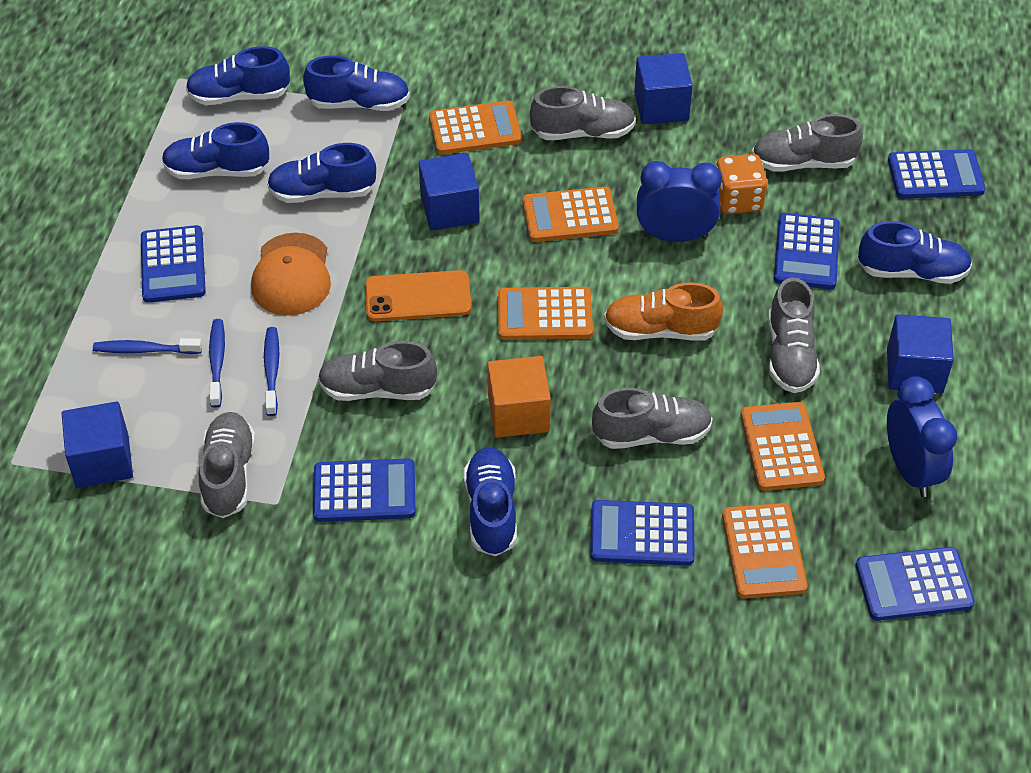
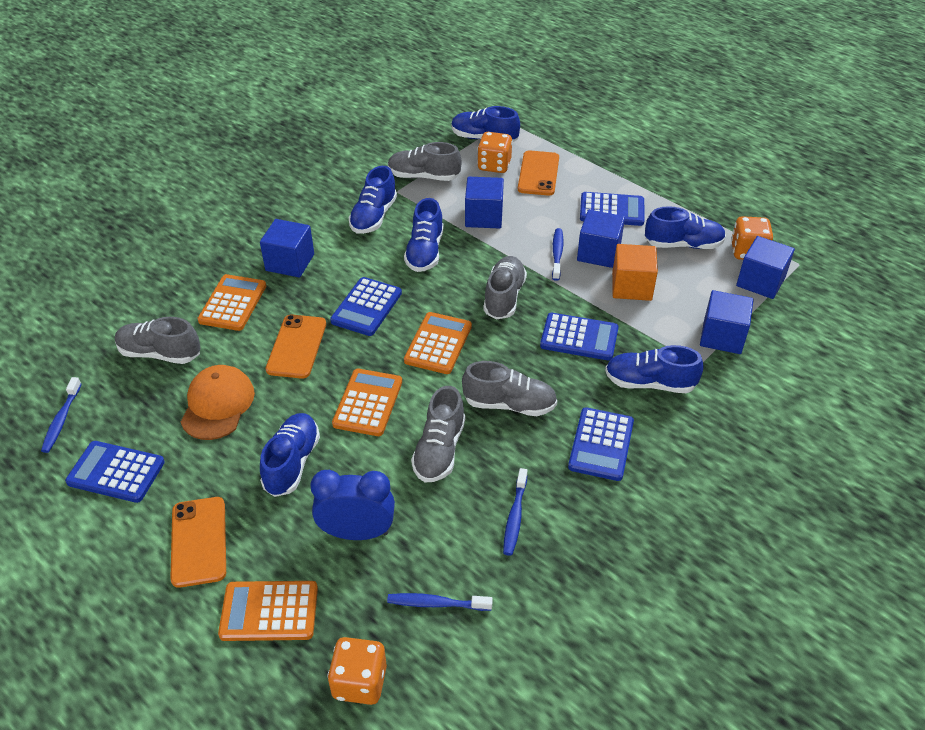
blue calculator: [141,225,206,303] [313,458,416,522] [590,500,695,566] [774,213,840,289] [855,547,975,621] [888,149,986,199] = 6 -> [65,441,165,503] [330,277,402,336] [540,313,619,361] [568,407,634,481] [580,192,645,226] = 5
blue clock: [637,161,722,242] [887,376,957,497] = 2 -> [311,470,395,540] = 1
blue cube: [61,401,133,488] [419,153,480,231] [634,53,693,124] [887,314,954,393] = 4 -> [260,219,314,278] [465,177,504,229] [577,210,625,268] [700,290,754,354] [736,236,795,299] = 5
blue toothbrush: [93,338,202,354] [209,319,225,408] [264,327,279,416] = 3 -> [41,377,82,453] [387,593,493,611] [503,468,527,556] [552,228,563,281] = 4
grey shoe: [199,412,256,518] [318,341,437,401] [530,86,636,140] [592,387,713,449] [752,114,863,172] [768,277,820,393] = 6 -> [115,317,201,364] [388,142,462,181] [411,386,465,482] [462,361,557,416] [483,256,527,319] = 5
orange calculator: [429,101,522,154] [498,287,593,340] [523,187,619,242] [722,503,808,599] [740,402,825,491] = 5 -> [197,274,266,331] [218,581,318,641] [332,369,402,436] [404,312,472,374] = 4
orange dice: [716,154,767,214] = 1 -> [328,637,387,705] [477,132,513,173] [731,216,773,260] = 3
orange phone: [365,270,472,321] = 1 -> [170,497,226,588] [266,315,326,379] [518,150,559,196] = 3
orange shoe: [604,282,723,341] = 1 -> none = 0

